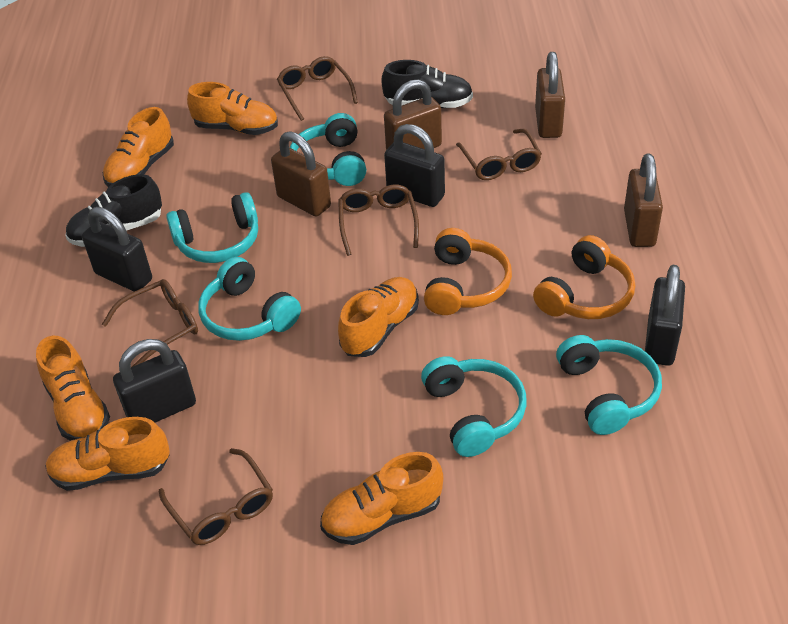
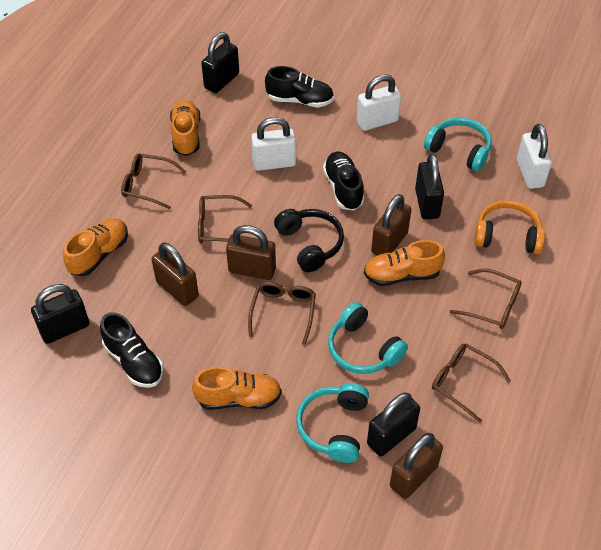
black headphones: none = 0 -> [274,209,344,273] = 1
black shoe: [65,174,162,247] [381,60,473,108] = 2 -> [100,312,163,388] [265,66,334,108] [323,152,364,211] = 3
orange headphones: [424,228,512,315] [533,235,635,319] = 2 -> [474,200,545,254] = 1
orange shoe: [36,336,110,441] [45,417,170,491] [103,107,174,187] [187,82,278,135] [320,452,443,545] [338,277,419,357] = 6 -> [63,218,128,276] [170,100,200,156] [192,367,282,410] [364,240,445,286] = 4
turquoise headphones: [166,192,258,263] [198,257,301,341] [290,113,366,186] [421,356,527,457] [556,335,662,435] = 5 -> [296,383,369,463] [328,302,408,374] [424,117,492,171] = 3
white padlock: none = 0 -> [251,117,296,171] [357,74,401,131] [517,124,552,189] = 3

